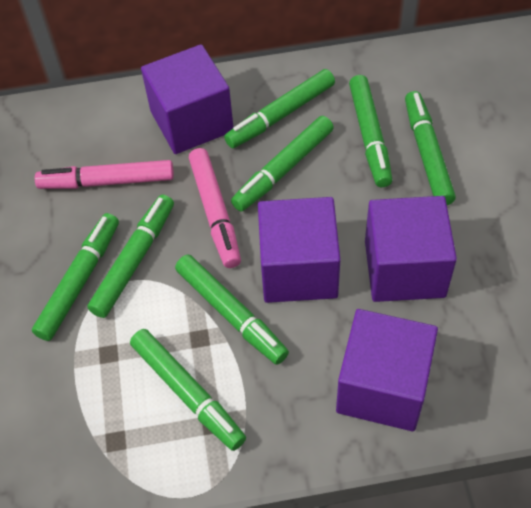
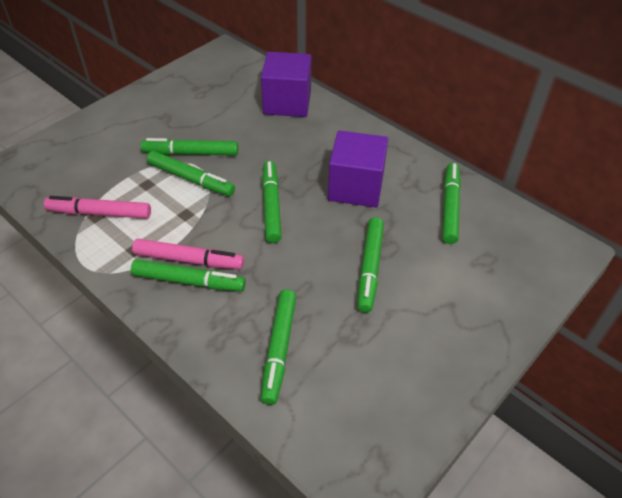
green marker: [32,213,119,341] [87,195,174,318] [130,329,246,451] [175,254,289,365] [224,69,335,148] [231,116,334,212] [349,75,392,187] [405,91,456,205] = 8 -> [131,259,246,291] [141,138,238,156] [147,151,235,196] [261,290,296,405] [262,161,282,243] [357,217,384,313] [442,163,461,244] = 7
purple cube: [141,44,234,154] [258,197,341,303] [336,309,438,431] [365,196,457,302] = 4 -> [261,52,311,117] [328,130,388,208] = 2

